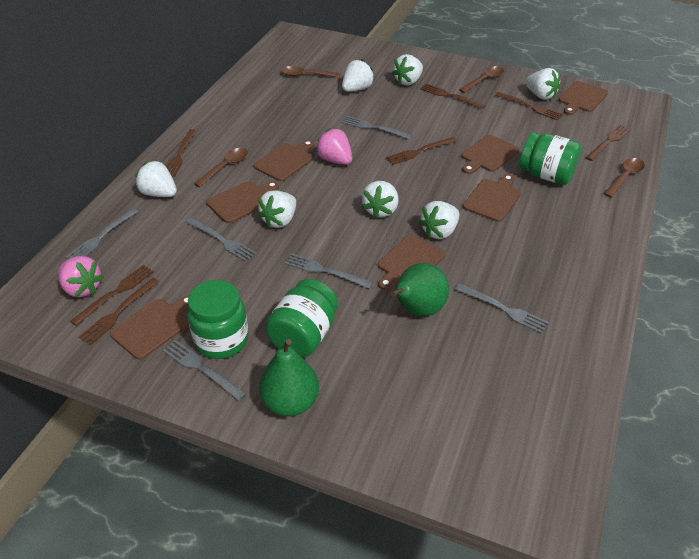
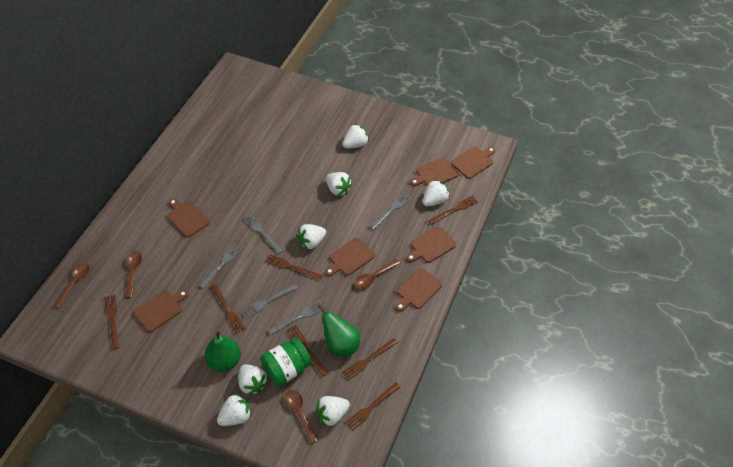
green jar: [187,280,248,359] [265,279,338,357] [519,132,582,185] = 3 -> [261,338,312,386] = 1
grey fork: [65,208,139,259] [162,340,247,401] [186,217,257,262] [285,253,373,289] [341,116,413,139] [455,284,549,334] = 6 -> [199,243,243,289] [240,283,298,318] [243,214,283,254] [268,300,326,335] [369,192,412,230] = 5
pink strawberry: [58,256,104,297] [315,128,352,165] = 2 -> none = 0

